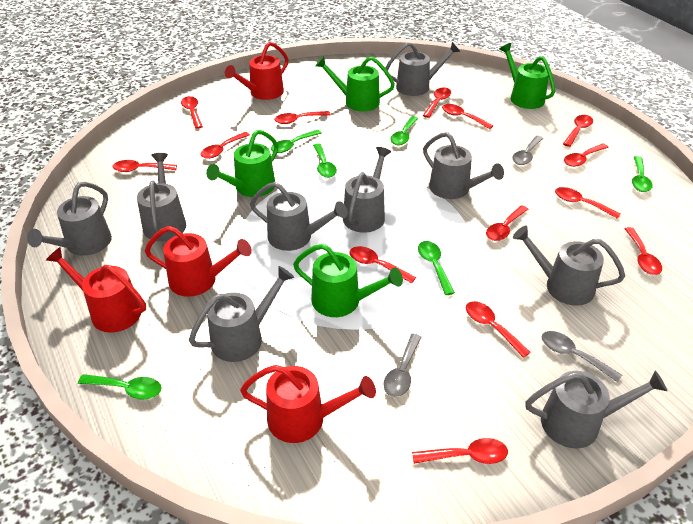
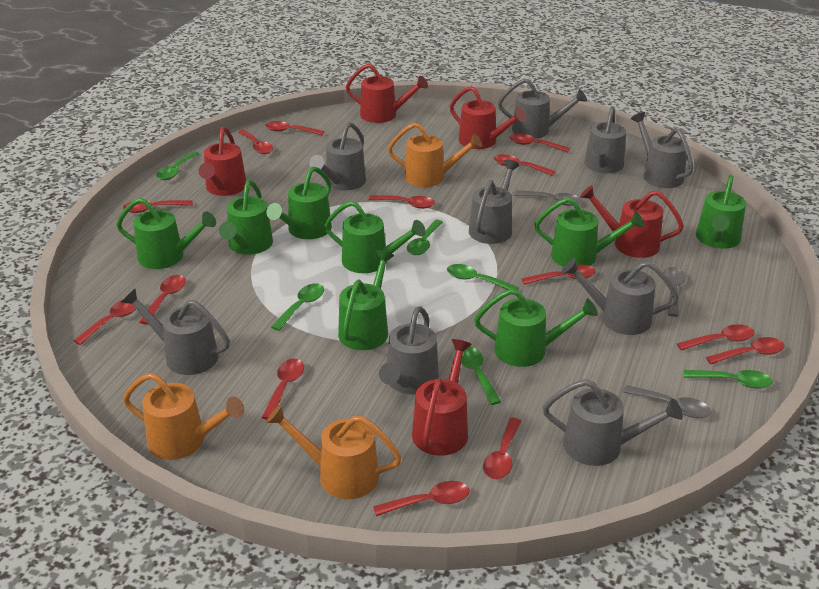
green watering can: [206,130,279,197] [293,244,403,317] [315,56,395,112] [500,43,555,109] = 4 -> [116,198,216,269] [219,180,273,255] [266,167,332,239] [324,201,426,273] [338,250,394,350] [474,289,598,367] [535,197,644,267] [696,175,746,249] = 8
orange watering can: none = 0 -> [123,373,244,460] [266,405,402,499] [388,123,482,187] = 3
red watering can: [46,247,146,333] [145,226,252,297] [225,42,288,100] [240,365,376,443] = 4 -> [199,127,246,196] [346,64,428,123] [412,339,472,456] [450,86,526,149] [580,185,684,258] = 5

